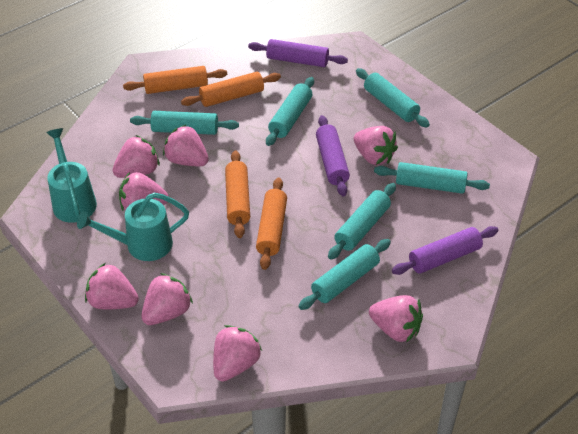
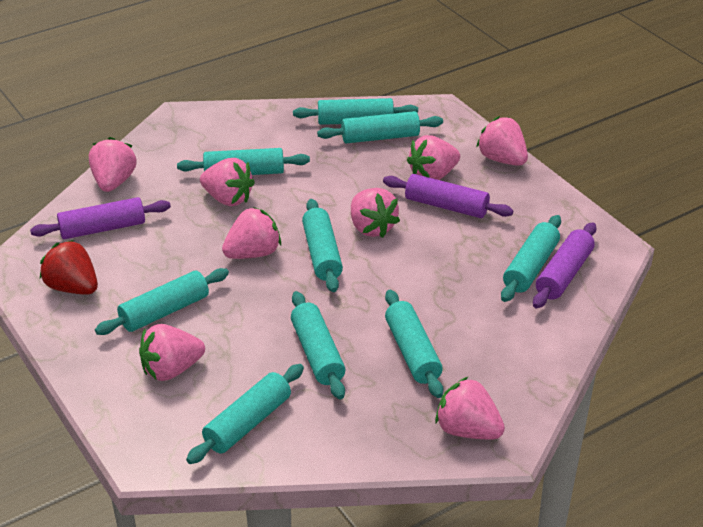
orange rolling pin: [123,66,227,94] [181,72,281,107] [225,150,250,238] [256,177,287,270] = 4 -> none = 0
red strawberry: none = 0 -> [40,240,98,295] = 1
turquoise rolling pin: [130,111,239,135] [266,77,314,146] [298,239,391,310] [328,183,396,260] [356,68,430,127] [374,162,490,194] = 6 -> [95,268,229,335] [177,148,310,175] [186,364,304,464] [291,291,346,399] [293,98,418,125] [302,199,343,292] [317,111,443,143] [385,290,443,398] [501,215,561,302] = 9
turquoise watering can: [46,128,97,223] [77,192,189,261] = 2 -> none = 0

